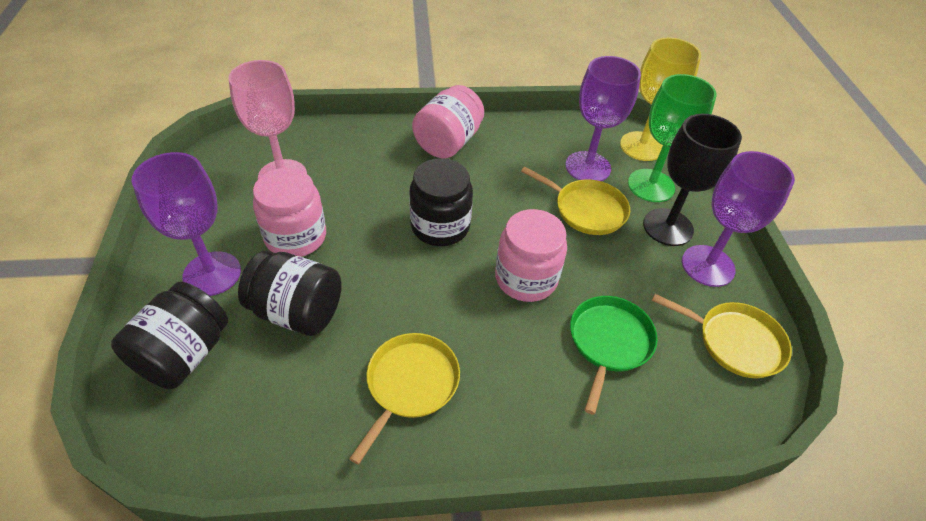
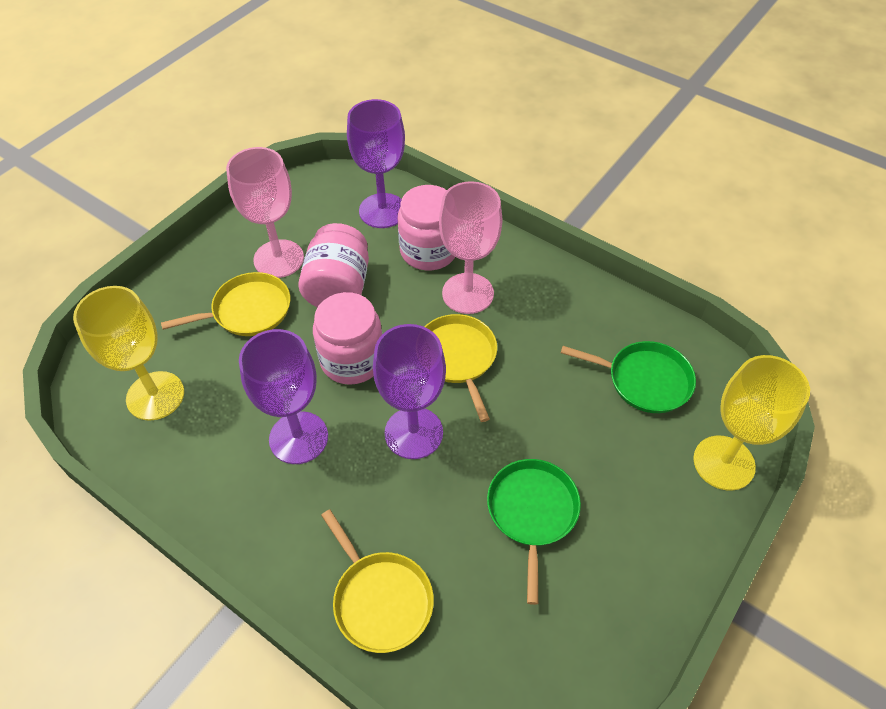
black goblet: [643,114,742,246] = 1 -> none = 0
black jar: [111,282,228,389] [238,250,342,336] [409,158,473,246] = 3 -> none = 0
green goblet: [628,74,717,202] = 1 -> none = 0
green pan: [570,296,658,415] = 1 -> [487,459,581,605] [561,341,696,413] = 2
pink goblet: [228,60,307,179] = 1 -> [226,147,304,278] [439,181,502,314] = 2
yellow goblet: [620,38,701,161] = 1 -> [73,286,184,421] [693,355,810,491] = 2

